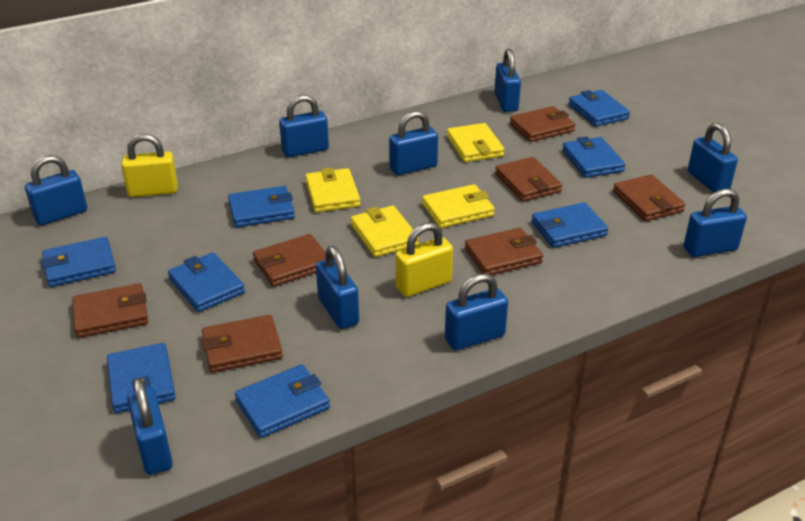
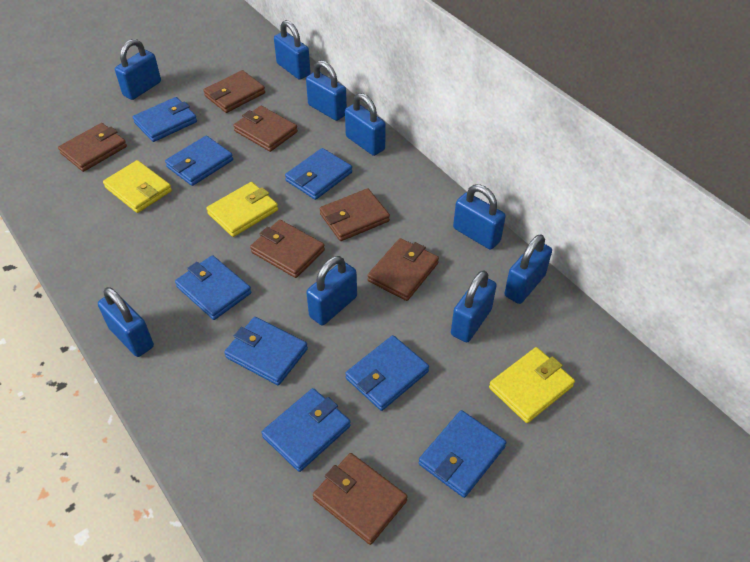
yellow padlock: [121,134,178,197] [395,222,453,297] = 2 -> none = 0
yellow wallet: [305,167,360,212] [351,206,419,257] [422,184,495,228] [447,123,505,162] = 4 -> [103,160,172,213] [207,182,278,237] [489,347,575,423] = 3

